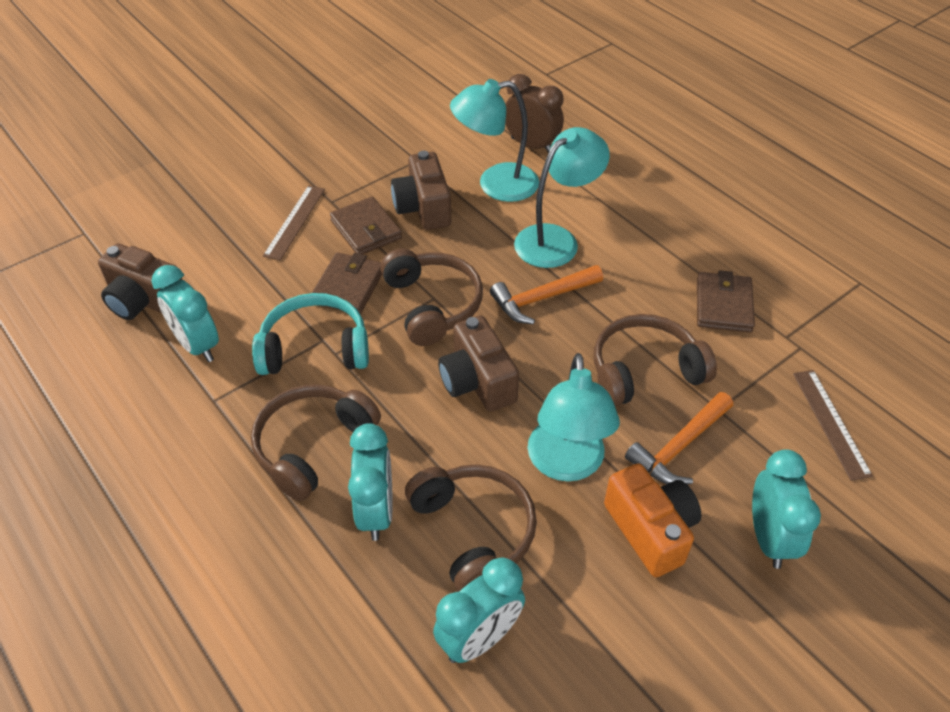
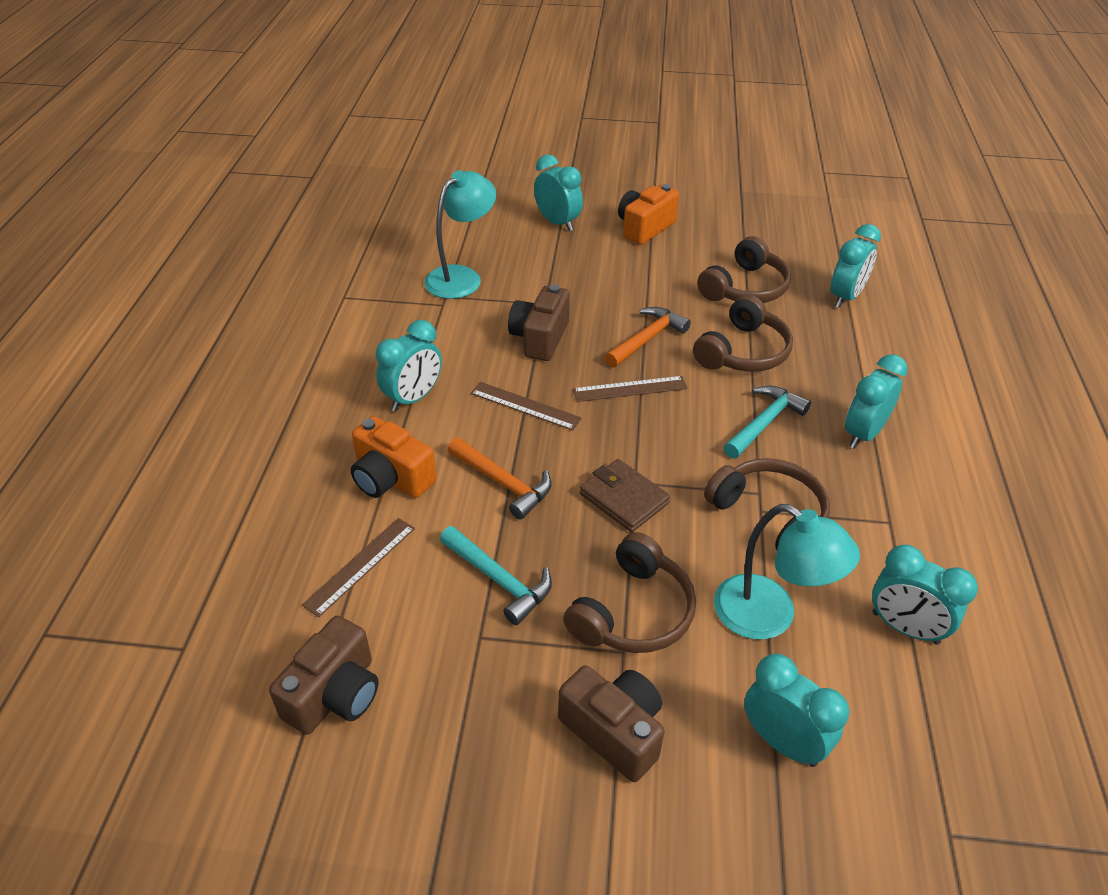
brown clock: [505,74,564,153] = 1 -> none = 0
brown ruler: [263,186,325,260] [793,370,873,481] = 2 -> [302,518,415,617] [471,382,582,431] [573,376,688,402] = 3
brown wallet: [312,252,382,314] [330,197,402,255] [697,270,755,333] = 3 -> [580,459,670,532] = 1
orange camera: [604,463,702,577] = 1 -> [351,416,436,498] [618,184,679,245] = 2
turquoise clock: [151,265,219,362] [348,423,393,541] [433,557,525,663] [752,449,821,569] = 4 -> [376,320,442,412] [534,154,583,231] [744,654,849,767] [831,224,881,308] [845,354,908,449] [872,545,978,645] = 6
turquoise hammer: none = 0 -> [440,526,552,625] [724,386,811,459] = 2
turquoise headphones: [252,293,369,375] = 1 -> none = 0
turquoise lamp: [450,79,539,202] [514,127,610,268] [528,353,620,482] = 3 -> [424,170,496,299] [714,504,860,640] = 2

